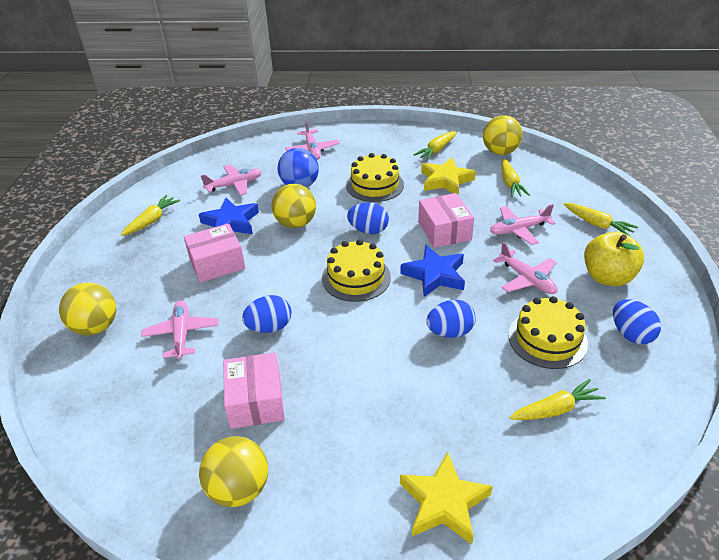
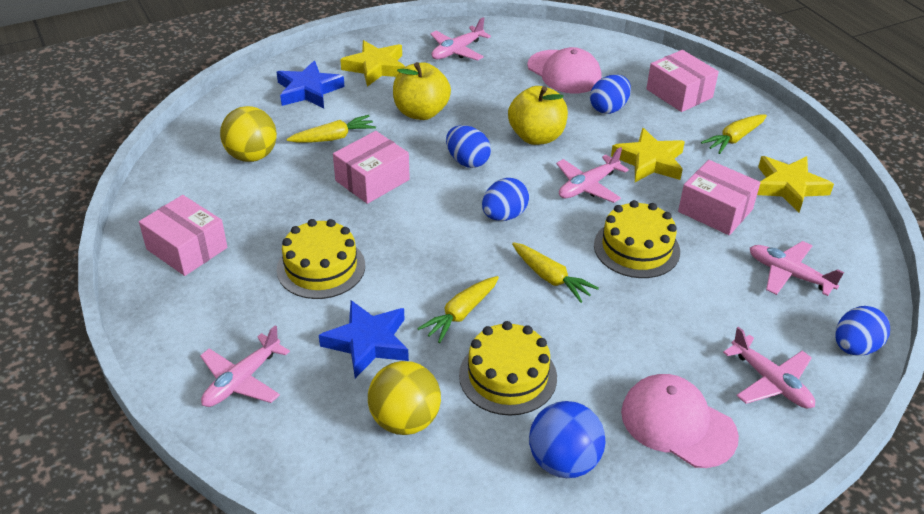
pink box: [184,223,245,283] [223,352,285,429] [418,193,474,248] = 3 -> [139,195,227,276] [333,131,410,204] [646,50,719,112] [678,160,761,235] = 4
pink cap: none = 0 -> [527,47,602,94] [621,374,739,468] = 2
yellow apple: [584,232,644,286] = 1 -> [393,62,451,120] [508,86,568,145] = 2
yellow ball: [59,283,116,335] [199,436,268,507] [272,184,316,228] [483,115,523,155] = 4 -> [220,106,277,162] [368,361,441,435] = 2
yellow carrot: [121,195,180,236] [414,131,457,161] [501,158,530,197] [509,379,606,420] [564,203,638,236] = 5 -> [287,115,376,142] [417,276,499,343] [512,242,599,303] [701,115,767,154] = 4
yellow star: [400,452,493,544] [421,157,476,194] = 2 -> [340,40,405,87] [611,128,685,182] [757,156,834,213] = 3

